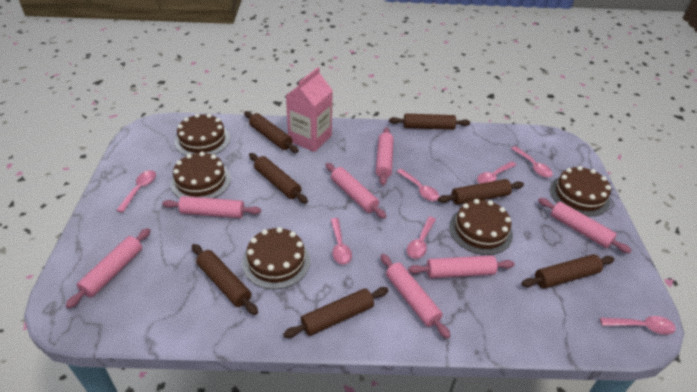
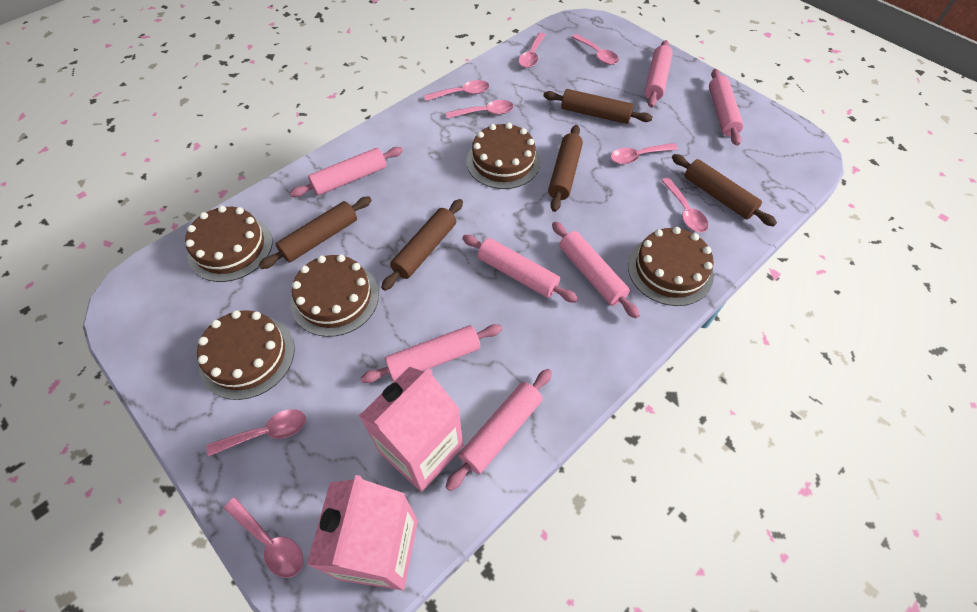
brown rolling pin: [192,244,258,315] [244,111,299,153] [249,153,308,204] [283,287,389,338] [389,114,470,130] [438,179,524,205] [521,254,614,289] = 7 -> [259,196,371,269] [381,199,463,291] [543,89,652,124] [548,125,583,212] [672,154,777,226] = 5
pink carton: [286,67,333,152] = 1 -> [307,475,418,590] [359,367,463,492] = 2
pink spoon: [116,170,156,213] [331,218,352,265] [397,169,439,201] [407,216,436,259] [477,161,516,184] [511,146,553,177] [600,316,676,335] = 7 -> [206,409,306,457] [224,497,304,578] [424,80,489,101] [446,100,514,119] [519,33,546,68] [572,34,619,65] [610,143,678,164] [661,178,708,233] = 8

